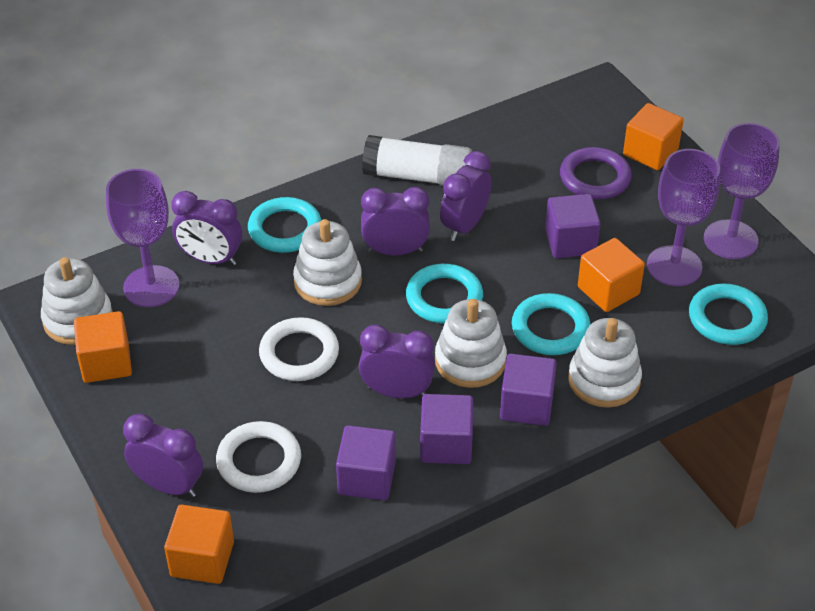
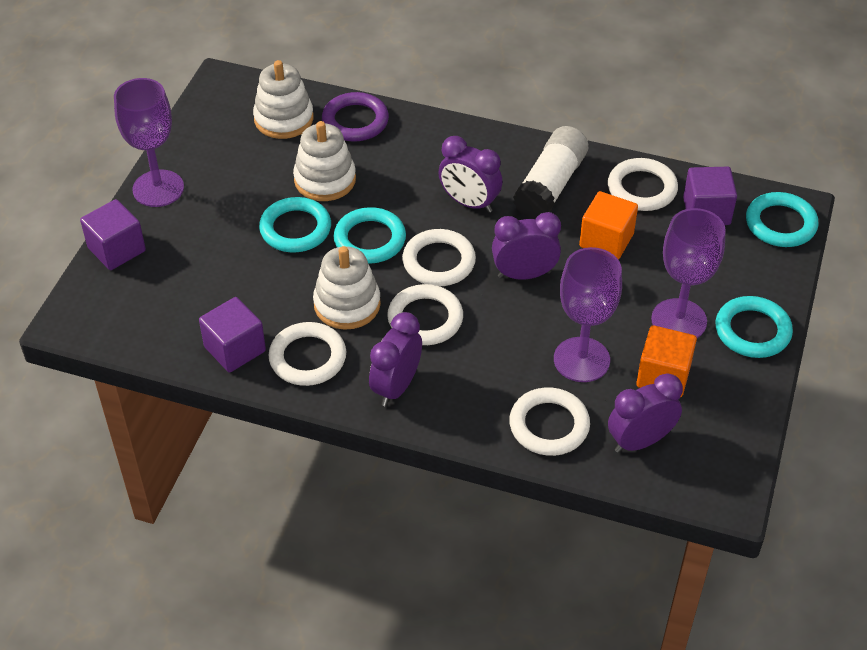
orange cube: [74,311,132,383] [164,505,234,584] [578,238,645,312] [623,103,684,170] = 4 -> [579,191,638,260] [636,325,697,397] = 2
purple clock: [123,413,203,497] [171,191,242,265] [359,324,435,398] [361,187,430,256] [440,151,492,241] = 5 -> [369,312,422,406] [438,136,503,213] [492,212,561,280] [608,373,683,453] = 4
purple cube: [336,425,396,500] [420,394,473,464] [500,354,557,426] [545,194,601,258] = 4 -> [80,199,146,270] [199,297,266,373] [683,167,737,225] = 3
white ring: [216,421,301,493] [259,317,339,381] = 2 -> [268,322,346,386] [387,284,463,345] [402,229,476,286] [509,388,590,456] [608,158,678,211] = 5
white stacking toy: [41,257,113,345] [293,219,362,306] [435,299,507,388] [568,318,642,408] = 4 -> [253,60,314,139] [293,121,356,201] [313,246,381,330] = 3

